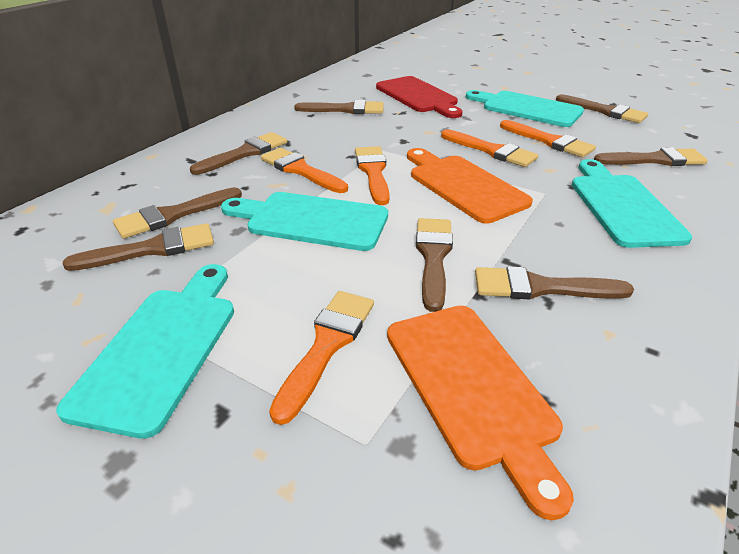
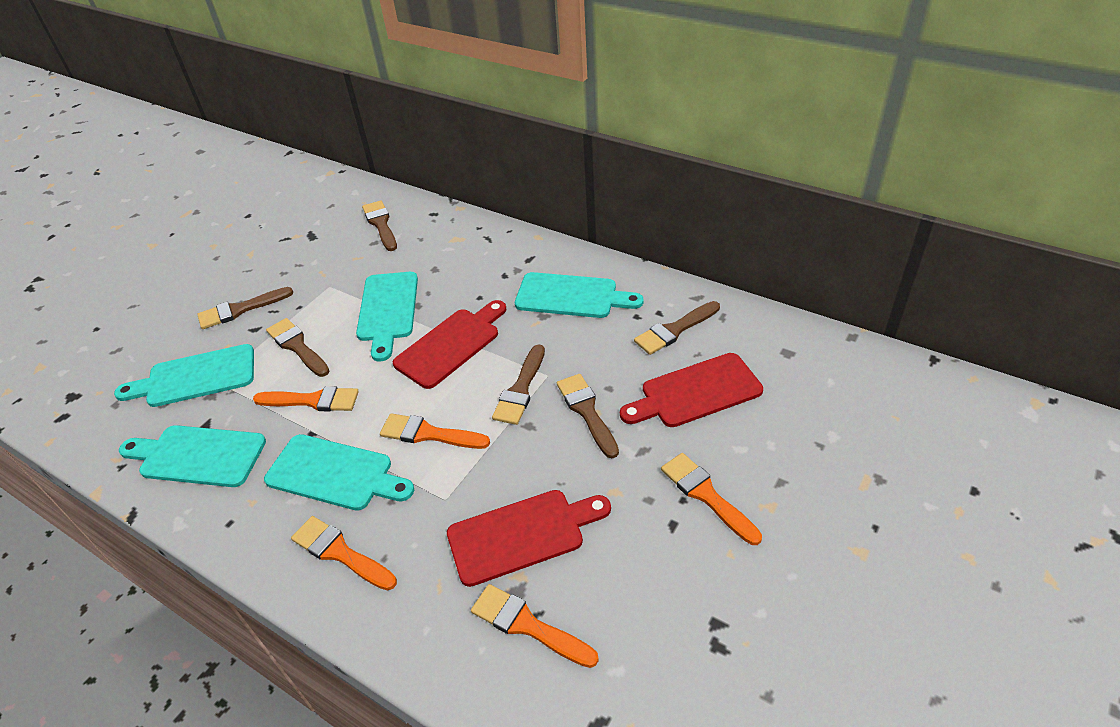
brown brush: [63,223,214,271] [113,187,242,239] [190,132,287,175] [294,100,384,114] [416,218,453,312] [475,266,634,300] [556,94,648,123] [594,147,708,166] = 8 -> [197,287,294,329] [266,318,329,377] [362,200,397,251] [492,344,545,425] [557,374,619,459] [634,301,720,355] = 6
orange cutting board: [387,306,574,520] [407,148,533,223] = 2 -> none = 0
red cutting board: [376,76,462,118] = 1 -> [393,300,506,389] [447,490,611,587] [620,353,763,427] = 3
turquoise cutting board: [56,264,234,439] [221,192,388,251] [466,90,584,127] [572,159,692,248] = 4 -> [114,344,254,407] [119,425,266,487] [264,434,414,511] [356,272,418,362] [515,272,643,318] = 5

